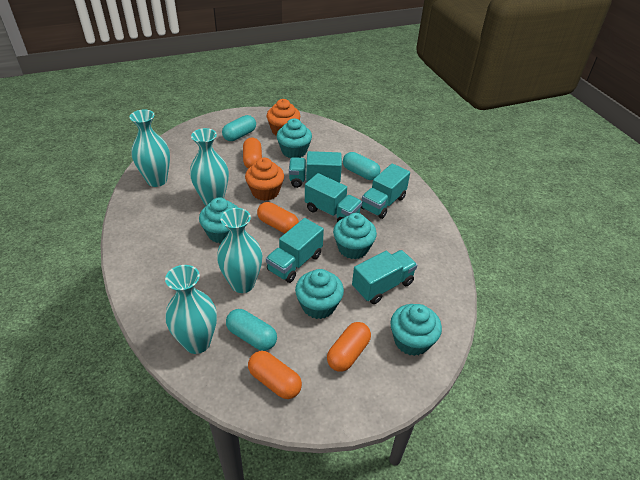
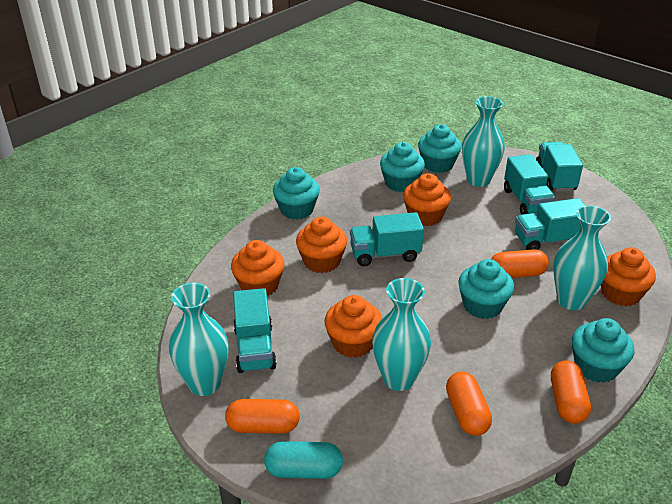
orange cupcake: [245,158,284,201] [267,99,300,136] = 2 -> [231,240,284,297] [296,217,347,273] [324,295,382,358] [403,173,451,226] [601,247,656,306] = 5
turquoise capsule: [222,115,256,141] [226,309,277,351] [343,152,381,180] = 3 -> [264,441,343,479] = 1

